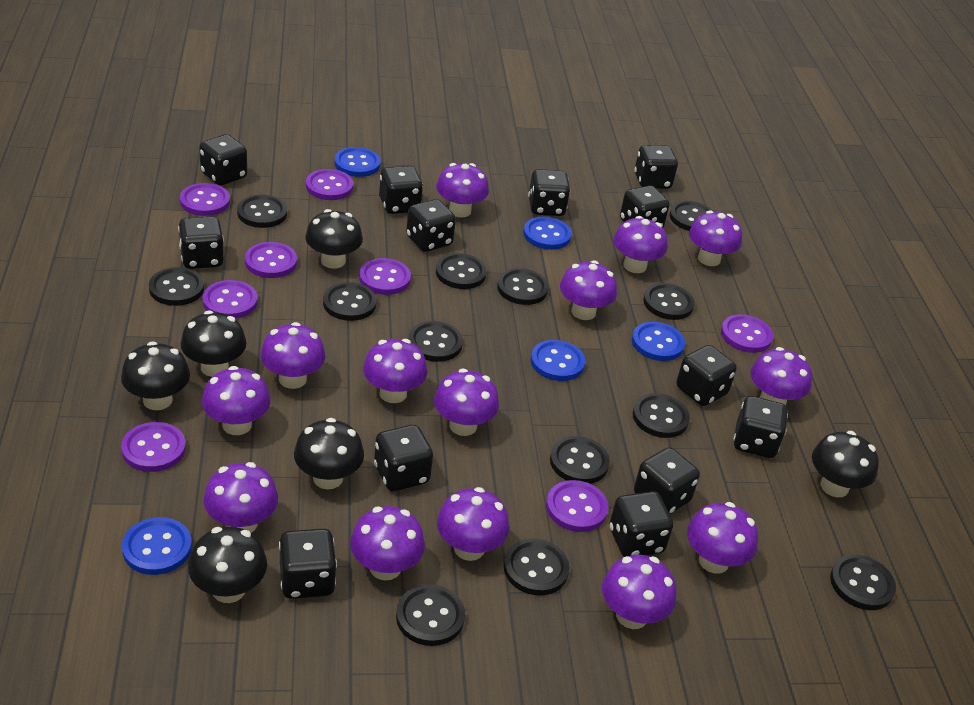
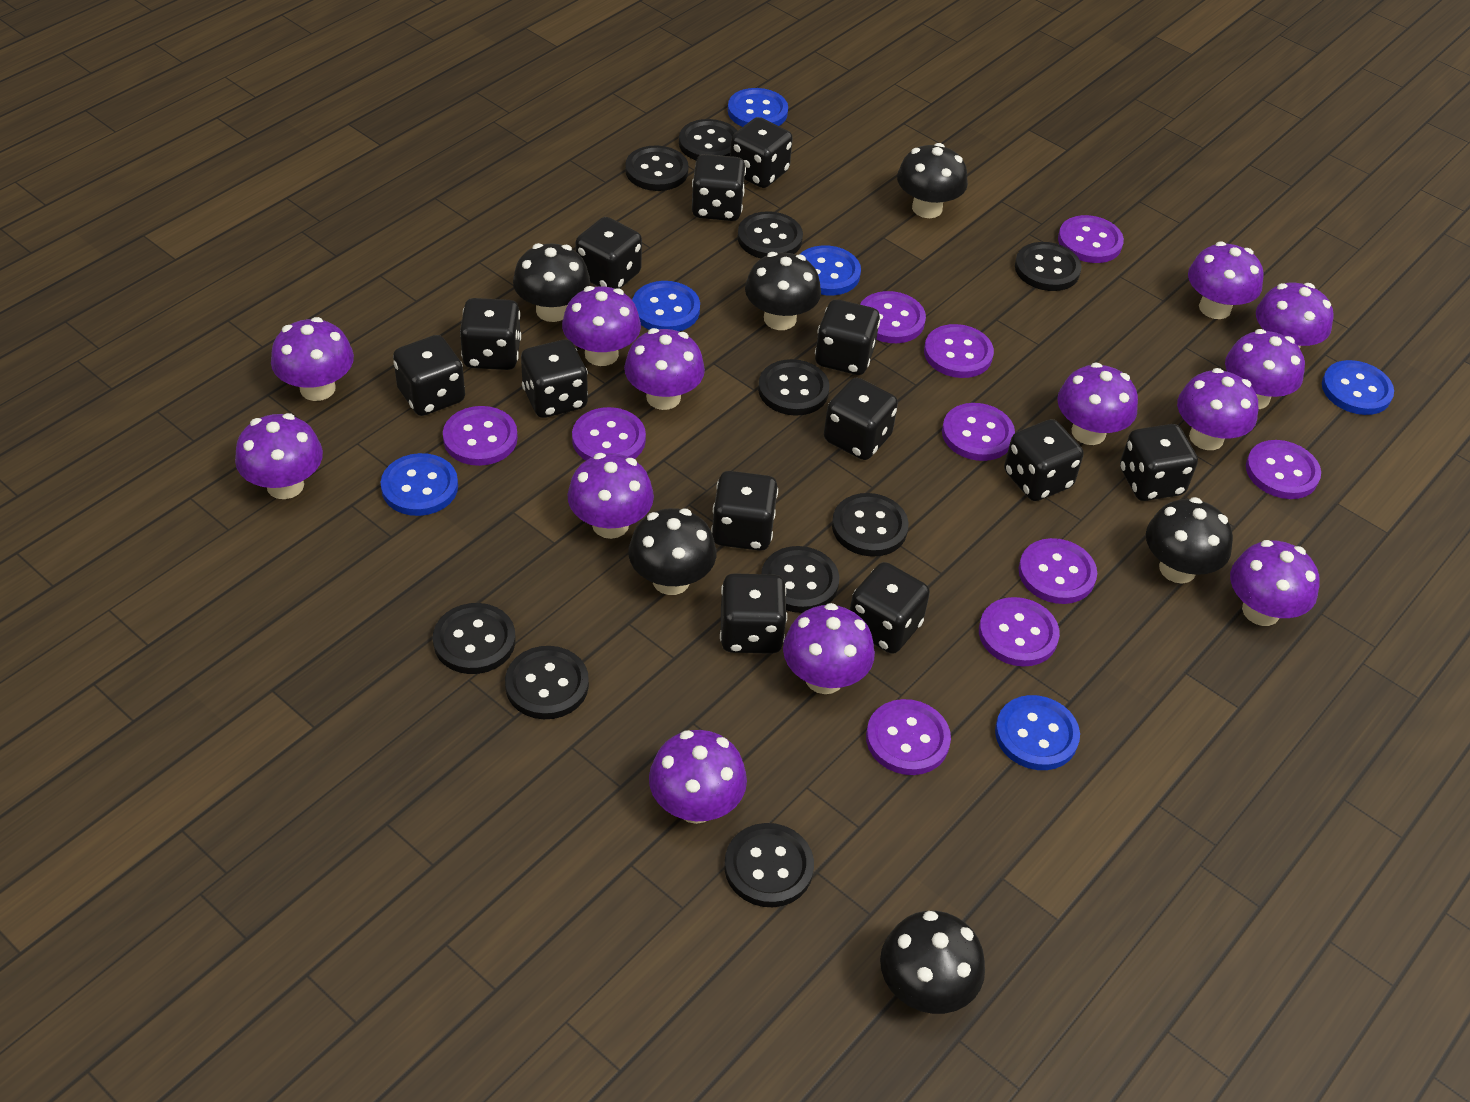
black button: [149,267,204,306] [237,195,287,228] [323,282,376,321] [396,584,465,646] [408,321,463,362] [436,253,487,289] [497,268,548,305] [504,539,570,595] [550,436,610,484] [633,393,690,438] [643,283,695,320] [670,201,713,231] [830,555,896,610] = 13 -> [433,603,516,674] [505,646,589,719] [625,146,689,191] [679,119,738,160] [724,823,814,907] [737,211,803,258] [758,359,830,416] [761,546,839,613] [832,493,909,557] [1015,242,1082,291] = 10
blue button: [122,517,192,575] [335,147,381,177] [523,217,572,250] [530,340,585,381] [632,322,685,361] = 5 -> [381,453,458,516] [632,281,700,331] [728,88,788,127] [799,245,861,295] [995,695,1080,770] [1322,360,1394,415] = 6
purple button: [121,422,186,472] [180,183,230,216] [203,280,258,319] [245,242,297,278] [306,169,353,200] [359,258,411,295] [546,480,608,532] [721,314,773,353] = 8 -> [443,406,518,466] [572,407,646,460] [860,291,926,343] [866,699,951,775] [924,324,994,378] [942,403,1015,461] [979,597,1060,667] [1019,538,1097,604] [1058,215,1124,263] [1246,440,1321,499] = 10
purple mushroom: [202,366,271,435] [204,462,278,533] [261,322,325,389] [350,506,425,581] [363,339,427,403] [434,368,499,436] [436,163,489,218] [437,487,509,561] [560,260,617,320] [602,555,676,629] [613,216,667,273] [687,502,758,574] [689,210,742,266] [751,347,812,405] = 14 -> [235,413,323,499] [271,317,354,401] [562,286,641,366] [567,453,654,539] [624,328,705,410] [649,730,747,824] [783,603,875,694] [1057,362,1138,445] [1177,368,1258,450] [1188,242,1264,319] [1225,329,1305,409] [1230,540,1320,626] [1256,283,1333,348] = 13

